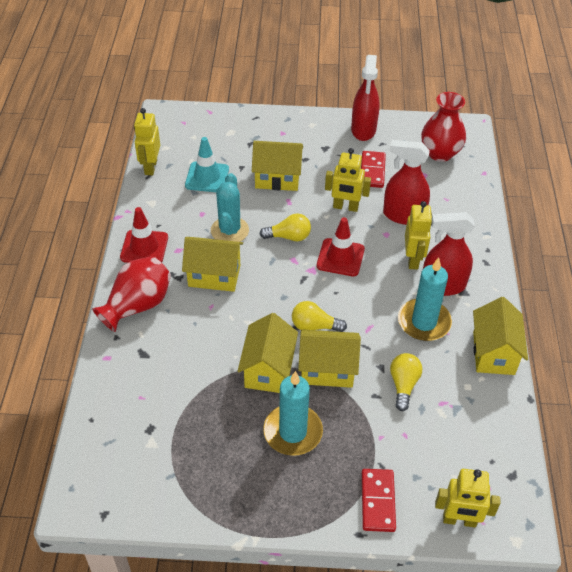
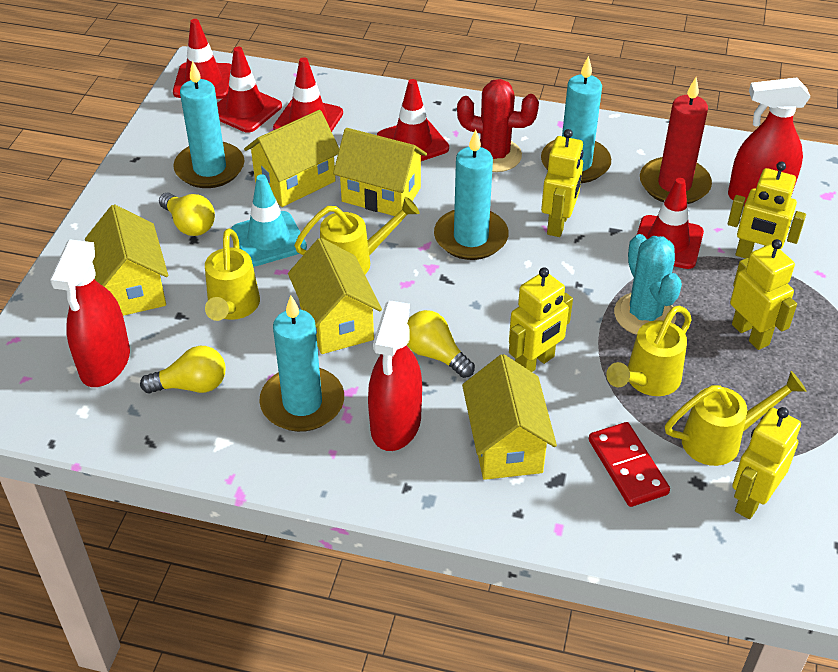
red cactus: none = 0 -> [457,79,539,172] = 1
red candle: none = 0 -> [640,77,712,204] = 1
red domino: [361,151,386,188] [362,469,396,532] = 2 -> [589,422,670,507] = 1
red traffic cone: [120,207,168,263] [317,217,365,276] = 2 -> [173,19,232,99] [217,47,282,133] [273,57,343,132] [377,79,449,161] [637,178,704,269] = 5
red vase: [92,256,171,332] [421,92,466,162] = 2 -> none = 0
turquoise candle: [263,371,323,456] [398,257,452,341] = 2 -> [173,61,244,188] [259,296,344,432] [434,129,509,260] [541,56,611,183] = 4
yellow robot: [134,108,160,175] [325,148,371,212] [405,201,432,269] [435,469,500,527] = 4 -> [509,267,573,372] [541,129,584,237] [728,161,806,259] [730,239,797,350] [732,407,801,519] = 5
yellow watering can: none = 0 -> [205,228,260,321] [294,197,419,274] [606,305,692,396] [665,371,806,466] = 4

